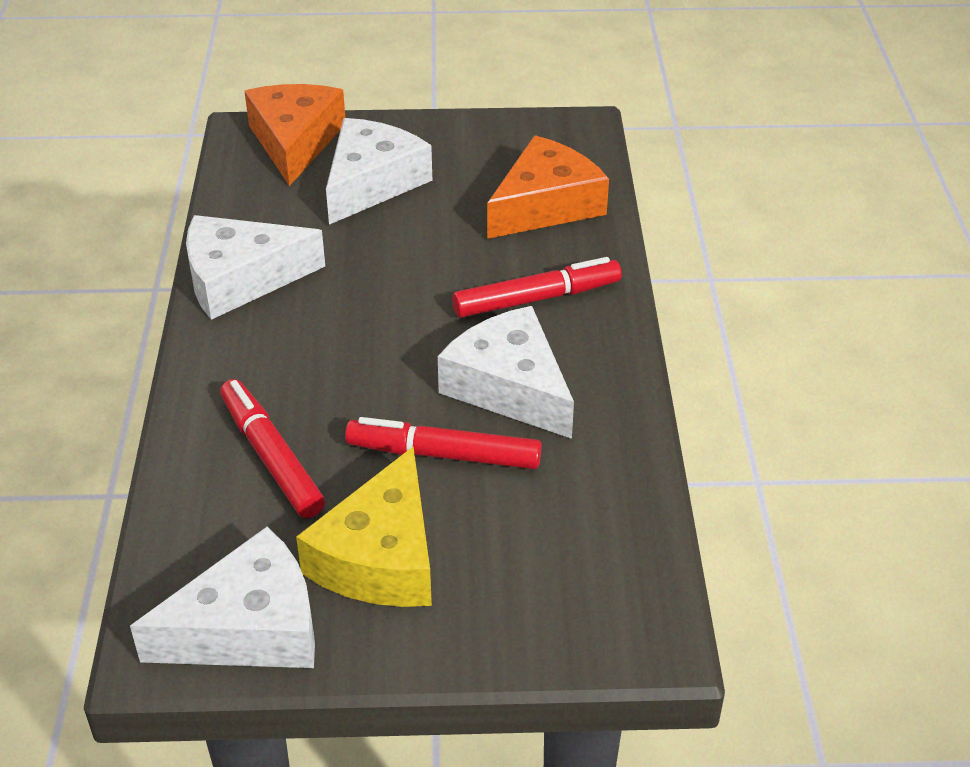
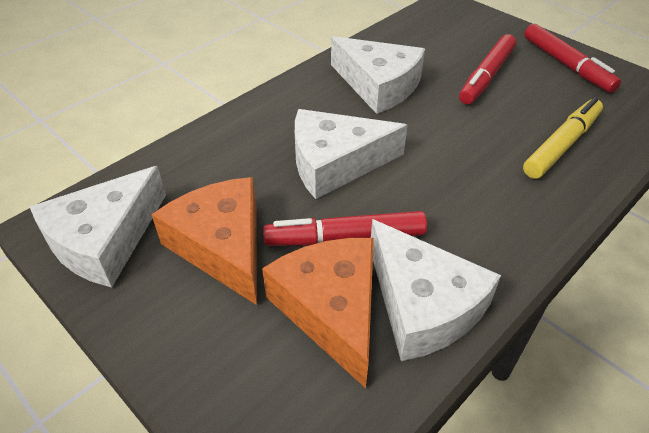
yellow cheese: [296,446,432,607] = 1 -> none = 0
yellow marker: none = 0 -> [523,97,603,179] = 1

